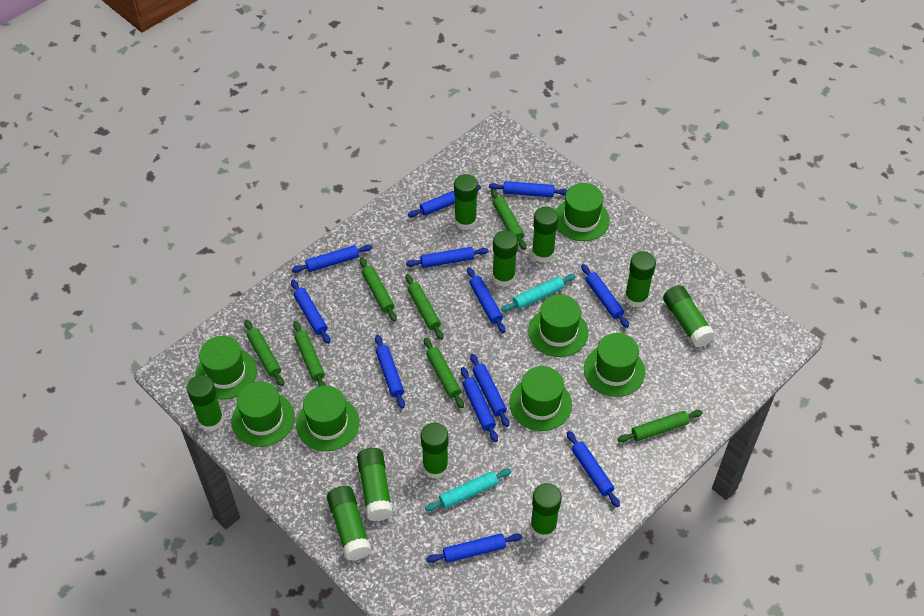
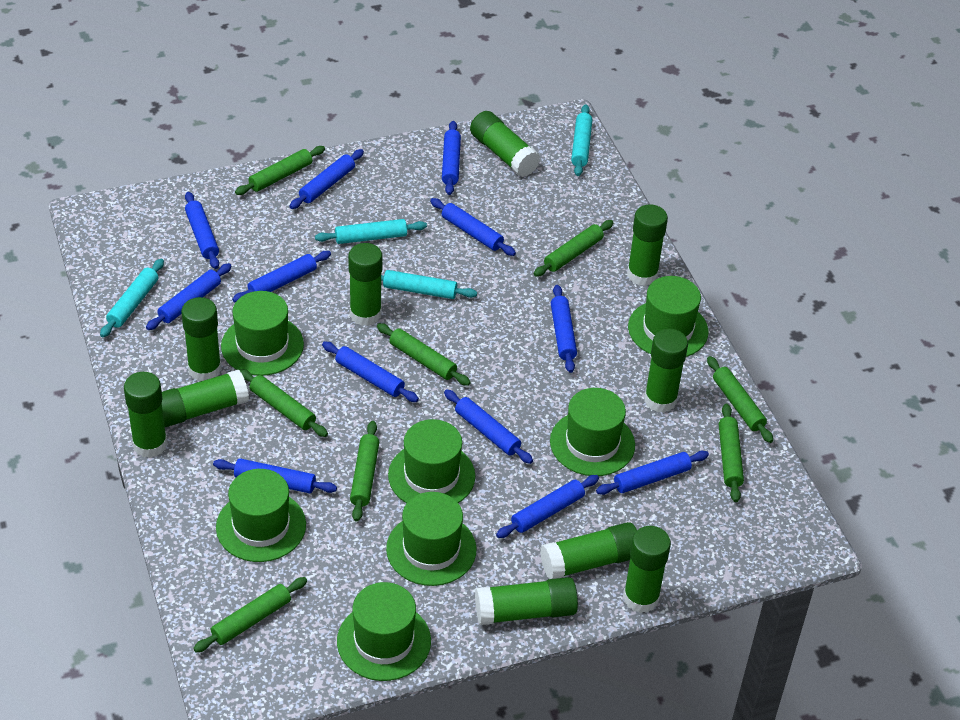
green rolling pin: [244,320,284,386] [293,321,326,387] [360,258,397,322] [405,274,443,340] [424,337,464,408] [491,189,526,250] [618,410,703,442] = 7 -> [193,577,307,652] [235,146,325,195] [240,369,328,437] [350,421,379,522] [377,323,471,386] [534,220,613,277] [707,356,773,443] [719,404,744,502] = 8
turquoise rolling pin: [425,469,512,511] [501,274,576,312] = 2 -> [100,259,164,337] [315,219,427,244] [381,270,477,299] [571,104,592,176] = 4

